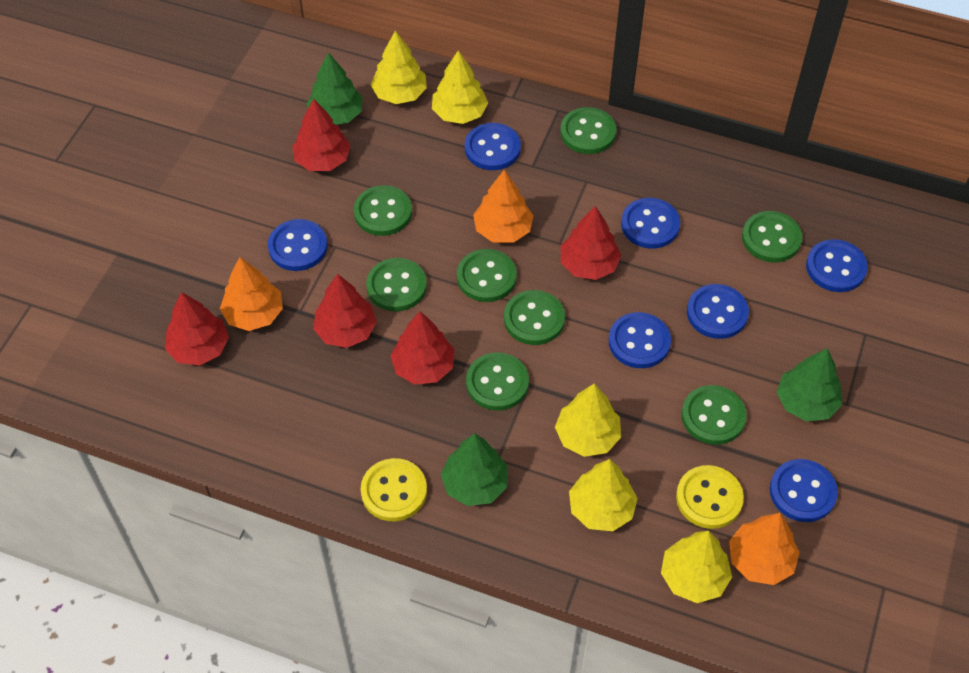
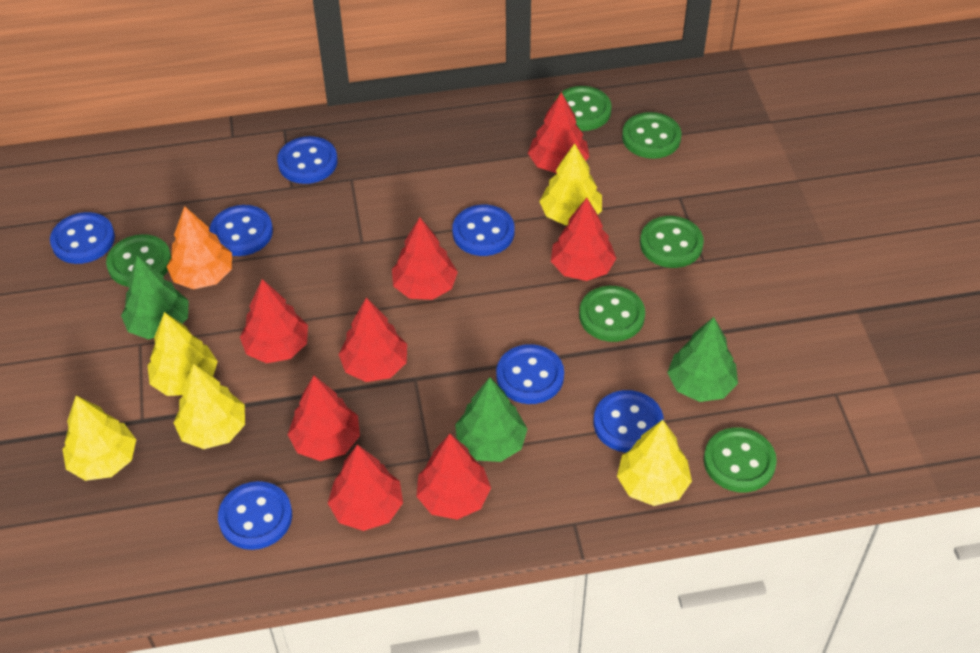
green button: [354,185,412,236] [366,258,427,311] [457,249,517,302] [466,352,529,410] [504,290,565,345] [560,107,616,154] [681,385,747,445] [742,211,802,262] = 8 -> [106,234,171,287] [554,86,612,131] [579,286,645,342] [622,112,682,159] [640,216,704,268] [704,427,777,493] = 6
orange tree: [220,257,283,331] [473,170,534,243] [729,513,800,585] = 3 -> [167,206,232,289] = 1
red tree: [165,292,229,365] [292,98,351,171] [313,274,377,348] [390,311,455,385] [561,206,621,280] = 5 -> [240,279,308,363] [287,376,360,461] [328,445,403,531] [338,297,407,382] [392,217,458,300] [416,434,491,520] [528,92,589,173] [551,198,616,281] = 8
yellow button: [361,458,427,521] [676,465,744,529] = 2 -> none = 0

